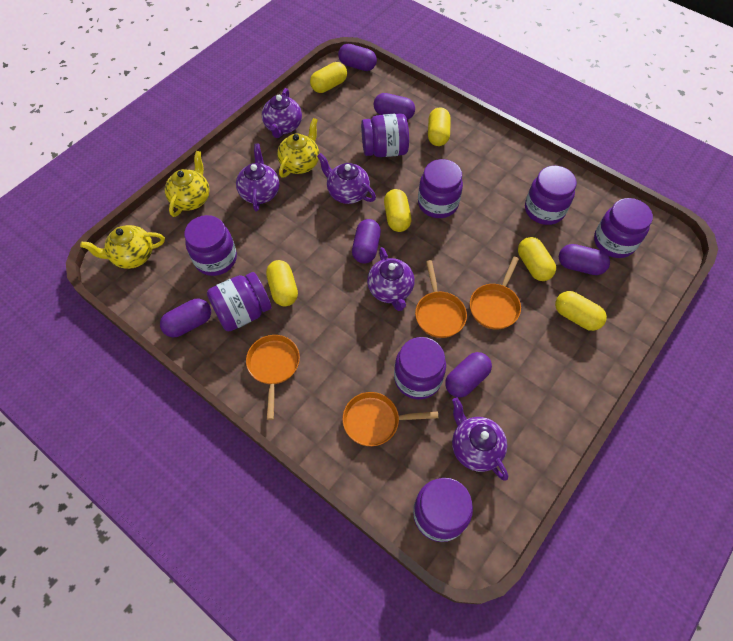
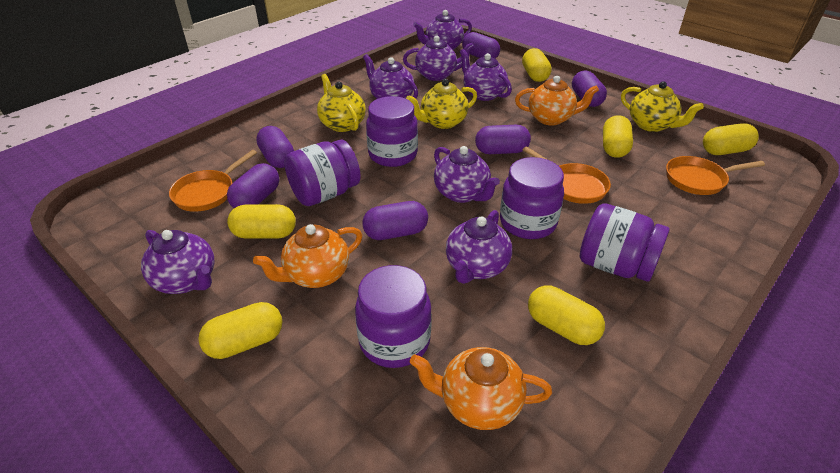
orange pan: [246,335,300,420] [342,392,438,446] [415,260,467,338] [470,257,521,330] = 4 -> [169,150,257,212] [522,146,611,204] [666,156,765,195] = 3
orange teapot: none = 0 -> [253,224,362,288] [410,347,552,430] [515,76,599,125] = 3
purple jar: [184,215,237,276] [207,272,271,332] [361,113,409,157] [394,337,446,399] [413,478,473,542] [418,159,463,218] [525,166,577,225] [594,198,653,258] = 8 -> [284,139,361,206] [355,265,432,368] [366,96,418,167] [500,157,564,239] [580,203,670,282] = 5
purple teapot: [236,144,279,211] [262,88,302,138] [317,153,376,204] [367,247,415,311] [452,397,508,481] = 5 -> [141,230,215,294] [363,54,418,99] [403,36,474,81] [413,10,472,50] [434,146,500,203] [446,210,512,284] [460,49,512,101] = 7

